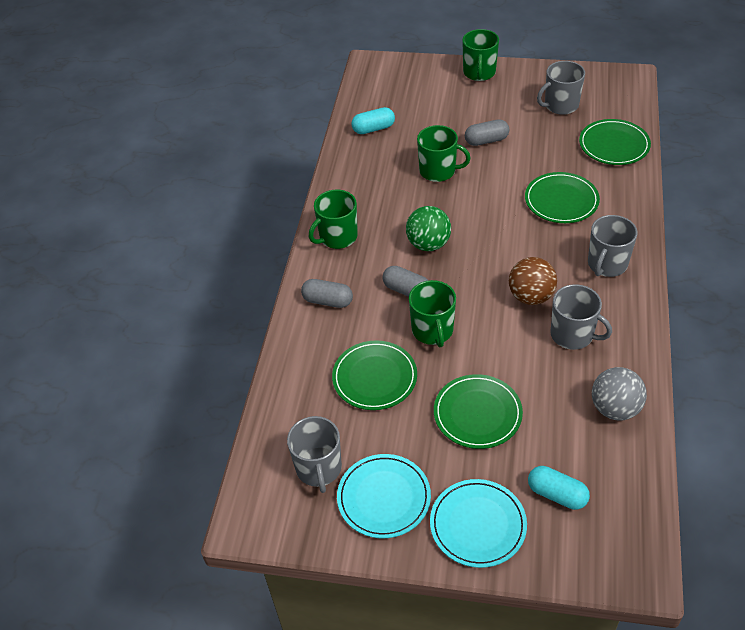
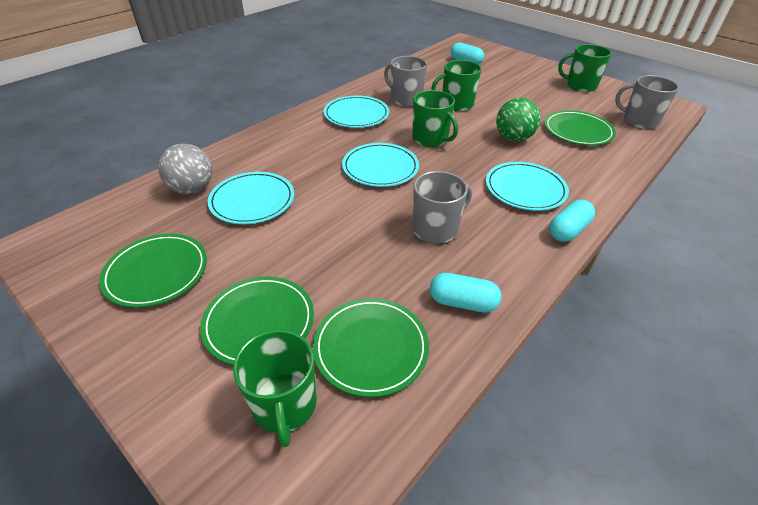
brown ball: [509,257,557,305] = 1 -> none = 0
grey capsule: [301,279,353,308] [382,266,428,297] [465,119,509,146] = 3 -> none = 0
grey mug: [287,416,342,493] [537,61,585,115] [550,284,612,350] [588,215,637,277] = 4 -> [384,56,427,107] [412,171,472,244] [615,75,679,129] = 3
turquoise capsule: [351,107,395,134] [528,466,590,510] = 2 -> [430,273,501,313] [450,42,484,65] [549,200,595,242] = 3
turquoise plate: [337,454,431,538] [430,479,527,568] = 2 -> [208,172,294,224] [323,96,389,128] [342,143,419,187] [486,162,569,211] = 4

